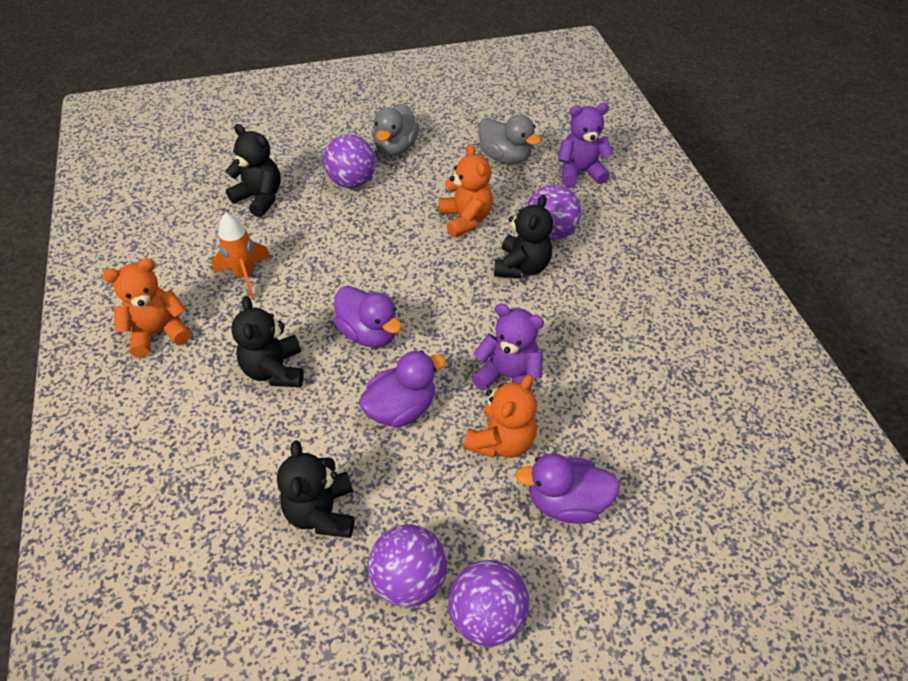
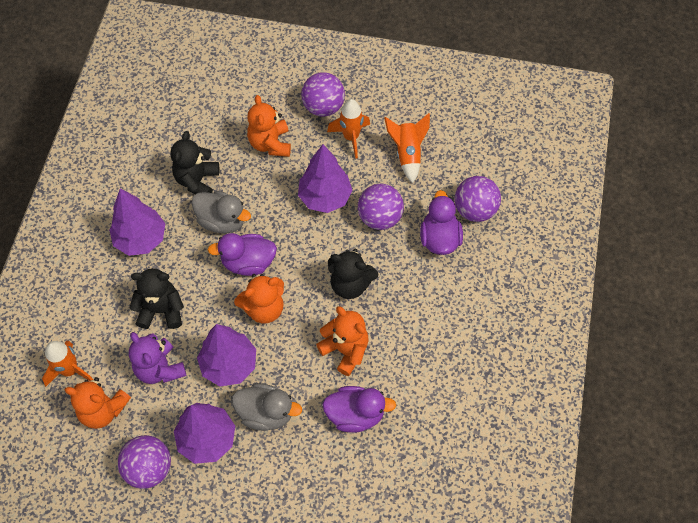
black teddy bear: [226,124,281,217] [231,296,304,387] [277,440,355,538] [494,195,553,279] = 4 -> [130,268,184,329] [170,131,219,195] [328,248,378,299] = 3
orange rocket: [212,213,271,299] = 1 -> [42,341,94,387] [327,99,370,159] [384,113,430,183] = 3
orange teddy bear: [103,258,191,358] [439,144,493,238] [463,375,537,458] = 3 -> [65,377,131,429] [234,274,284,323] [247,95,291,157] [316,306,369,376] = 4
purple teddy bear: [472,304,544,390] [558,103,614,187] = 2 -> [129,332,187,384] = 1
purple tree: none = 0 -> [109,189,165,256] [174,403,235,464] [197,324,256,387] [298,144,353,213] = 4

